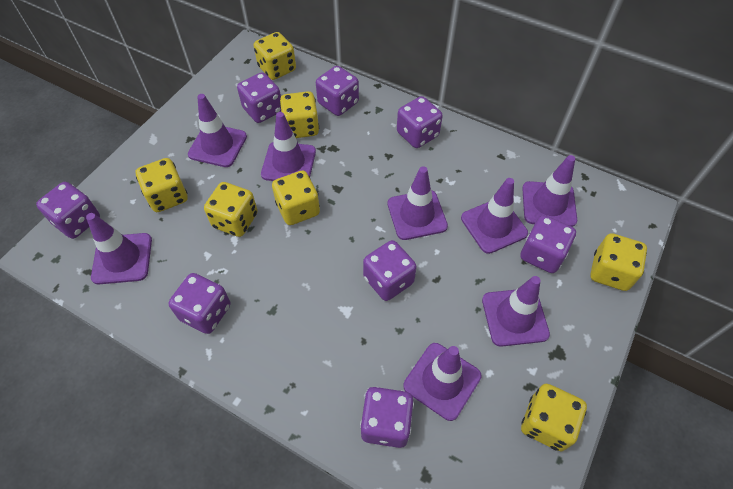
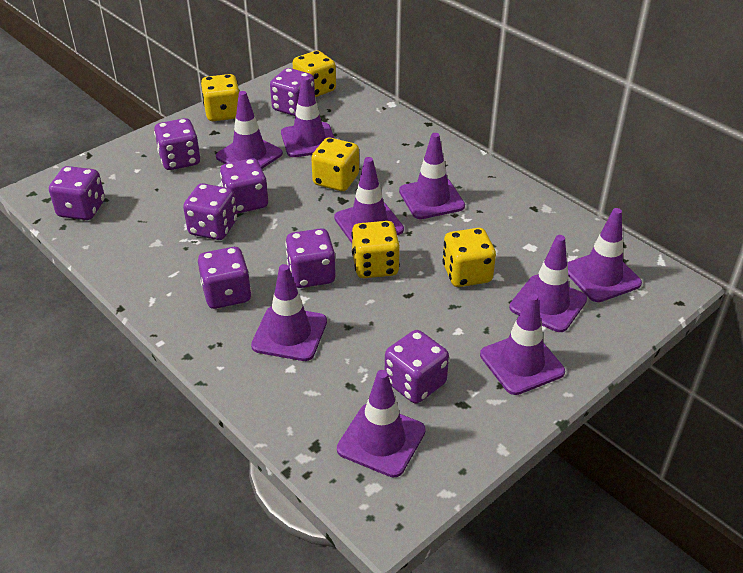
purple traffic cone: [86,213,152,284] [188,94,247,167] [261,112,316,181] [388,166,448,240] [403,343,482,421] [461,178,528,254] [482,276,550,347] [522,155,577,227] = 8 -> [216,91,283,169] [251,264,327,361] [281,77,334,157] [334,157,404,243] [337,370,426,478] [399,133,465,219] [480,293,565,395] [509,235,587,332] [567,208,642,302] = 9
yellow dice: [136,158,188,212] [204,182,258,237] [254,32,296,80] [272,170,320,225] [280,91,319,138] [521,384,587,451] [590,233,647,291] = 7 -> [201,74,240,121] [292,50,336,97] [311,138,359,191] [351,221,400,278] [442,228,496,287] = 5

